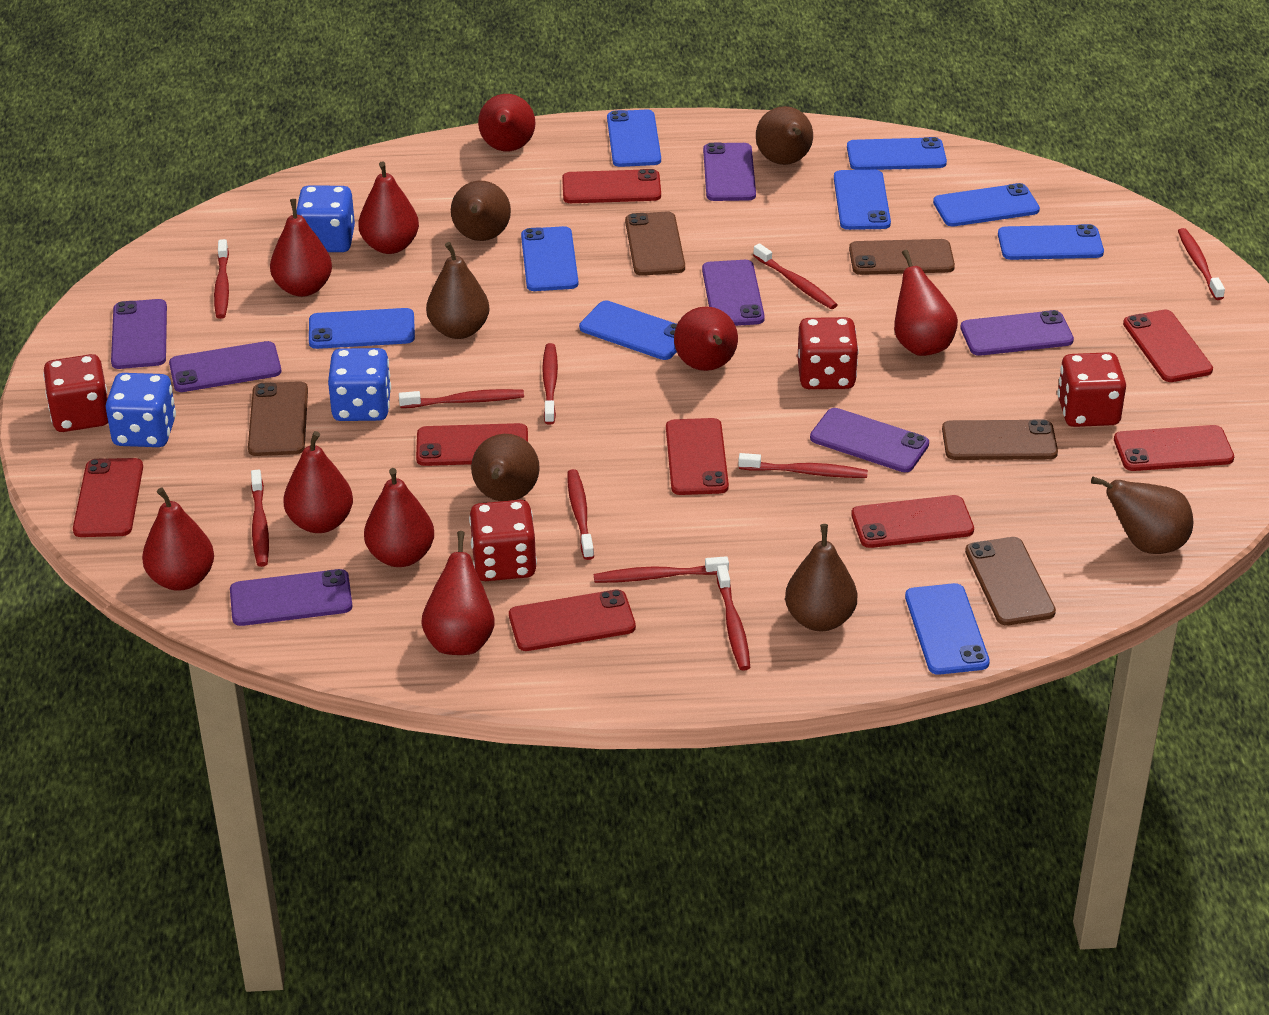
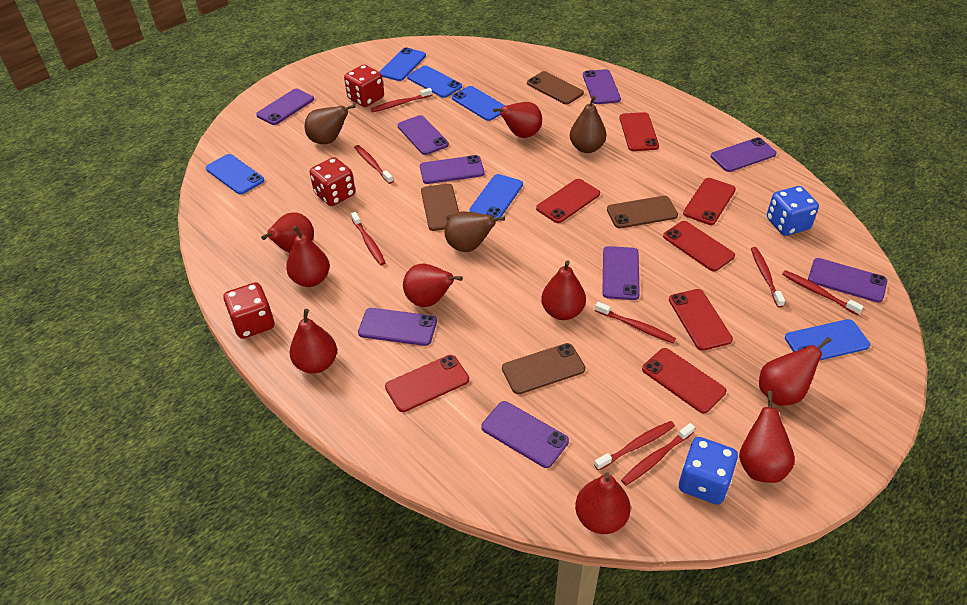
blue dice: [106,373,176,447] [296,186,355,252] [328,348,391,421] = 3 -> [679,437,738,505] [767,186,819,236] = 2
blue phone: [309,308,415,349] [521,226,578,291] [579,301,677,360] [607,110,661,167] [834,170,891,230] [847,137,947,170] [905,583,990,675] [933,183,1040,226] [998,224,1104,260] = 9 -> [206,154,264,195] [380,47,426,81] [407,66,462,98] [452,86,505,121] [470,174,523,221] [785,319,870,361] = 6
brown pear: [426,242,489,339] [451,181,511,241] [471,434,540,501] [756,106,813,165] [785,524,857,631] [1091,477,1193,554] = 6 -> [305,104,356,144] [444,211,505,252] [570,96,606,153] = 3
brown phone: [248,381,308,456] [625,212,685,276] [849,239,955,275] [942,419,1058,460] [965,537,1056,625] = 5 -> [421,184,459,231] [502,343,585,394] [527,71,584,105] [607,196,678,228] = 4
purple phone: [111,299,167,369] [169,341,281,392] [230,569,352,626] [702,260,765,326] [703,143,756,201] [810,408,929,472] [960,310,1074,356] = 7 -> [256,89,314,125] [358,308,437,346] [398,115,449,155] [420,155,484,184] [481,401,569,468] [583,69,621,104] [602,246,640,300] [711,137,777,172] [808,258,887,303] = 9
red dice: [43,354,108,432] [469,500,537,581] [798,317,859,389] [1057,352,1126,427] = 4 -> [223,282,274,339] [310,157,355,206] [344,65,384,107] = 3
red phone: [73,458,143,537] [416,423,528,466] [509,590,636,651] [562,169,661,203] [666,418,729,495] [851,495,974,548] [1114,425,1234,471] [1123,310,1213,382] = 8 -> [385,355,469,412] [536,179,600,223] [620,112,659,151] [642,348,726,413] [663,221,735,271] [669,289,733,351] [683,178,736,225] = 7
red toothbrush: [214,239,229,319] [251,470,269,567] [399,389,524,408] [542,343,558,425] [567,469,594,560] [594,556,729,583] [716,565,750,671] [738,453,868,478] [753,243,838,309] [1178,228,1225,300] = 10 -> [351,212,386,265] [354,145,393,184] [371,88,432,112] [594,421,675,470] [595,302,676,343] [621,423,695,486] [751,247,785,308] [782,270,864,315] = 8

